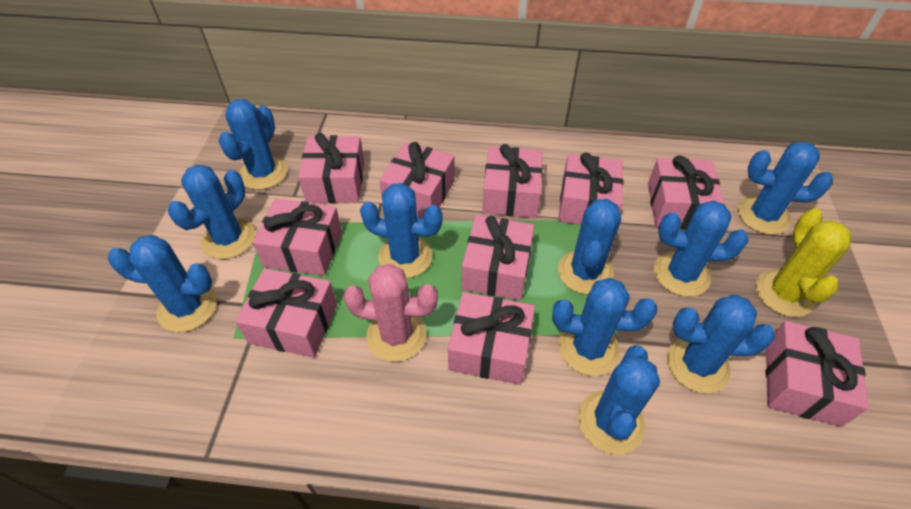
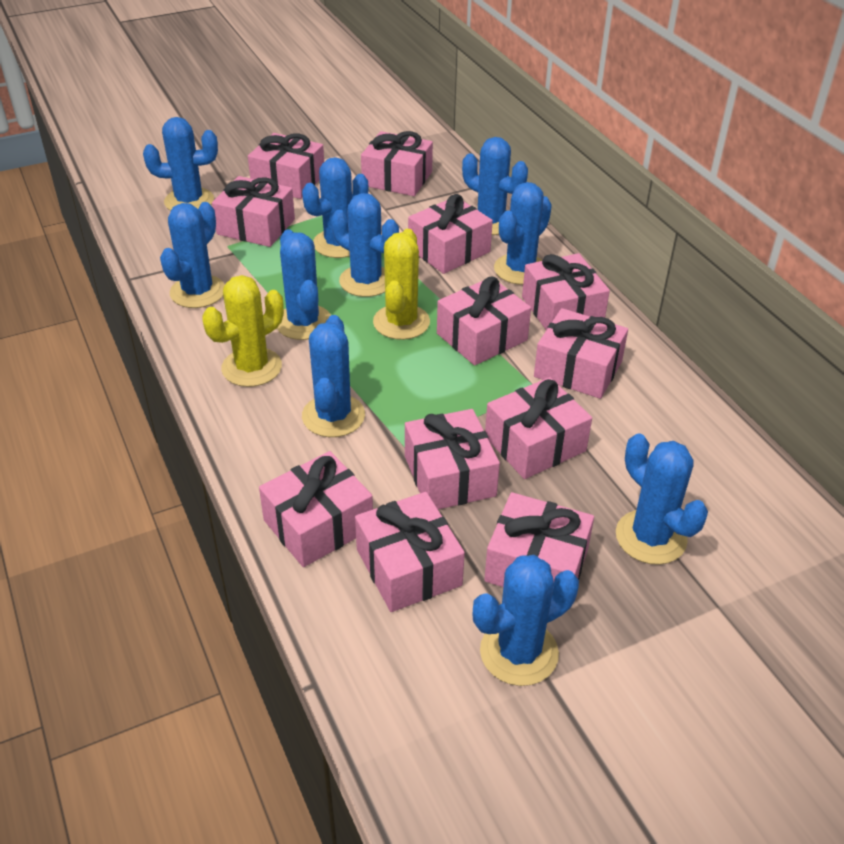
pink cactus: [343,264,438,362] = 1 -> none = 0
pink gift: [235,268,337,358] [253,199,342,276] [298,133,364,203] [379,142,455,218] [448,292,535,385] [461,215,534,300] [482,144,543,218] [558,153,624,225] [648,156,725,229] [766,321,869,427] = 10 -> [212,176,295,247] [248,133,324,199] [259,451,373,567] [355,492,465,612] [361,131,433,196] [405,409,500,509] [408,194,493,274] [437,277,531,366] [484,492,594,587] [485,377,592,479] [522,253,610,330] [534,308,628,399] = 12
yellow cactus: [755,208,851,317] = 1 -> [202,275,284,387] [373,229,430,340] = 2

